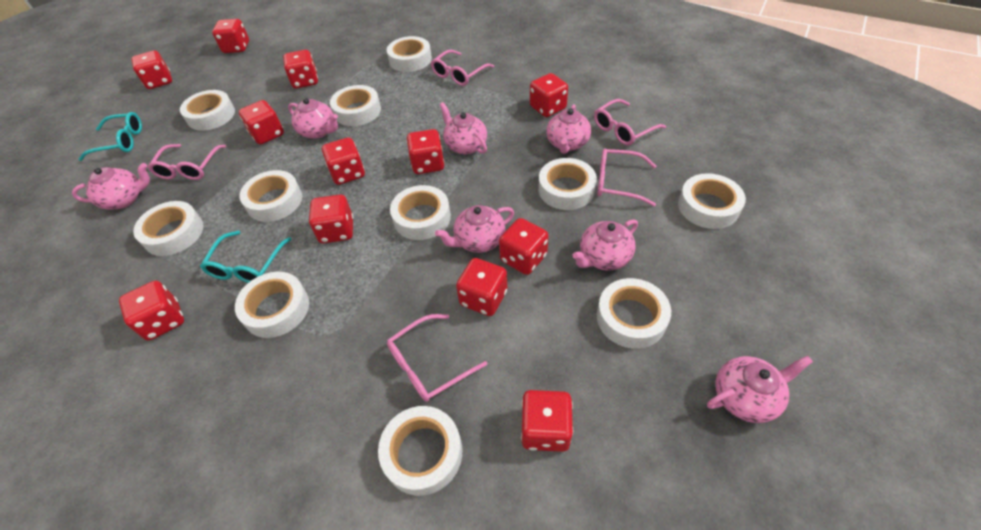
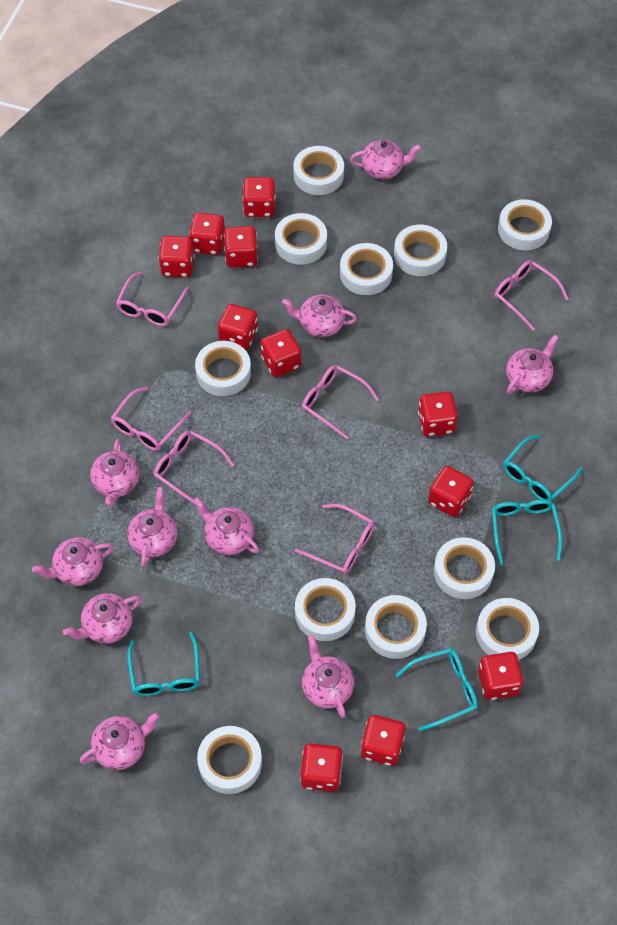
pink glasses: [148,144,226,180] [387,314,487,402] [431,50,494,86] [594,99,666,145] [597,149,656,206] = 5 -> [111,387,191,451] [116,272,189,326] [154,430,235,505] [295,504,375,574] [302,365,379,439] [494,260,569,330] = 6
pink teapot: [72,163,150,210] [288,98,338,139] [435,205,514,253] [440,102,487,155] [546,104,591,154] [572,219,638,271] [707,356,813,423] = 7 -> [32,537,114,586] [63,593,142,644] [80,712,159,770] [90,439,139,506] [127,487,177,567] [194,497,259,555] [282,295,357,337] [302,635,355,718] [350,140,421,179] [506,335,559,394] = 10
red dice: [119,281,184,341] [131,50,172,89] [212,19,249,53] [239,100,284,145] [283,50,318,89] [309,195,353,243] [322,138,365,185] [407,129,445,174] [456,258,507,316] [499,218,549,275] [521,390,573,452] [530,73,568,117] = 12 -> [159,236,195,278] [189,213,225,255] [218,304,258,350] [224,226,258,268] [243,177,276,217] [261,329,301,377] [300,743,343,792] [361,715,405,766] [418,392,458,437] [428,466,474,517] [478,652,523,700] = 11
turquoise glasses: [78,112,142,161] [200,231,292,283] = 2 -> [127,632,200,696] [396,648,478,731] [492,499,562,565] [503,435,583,501] = 4

